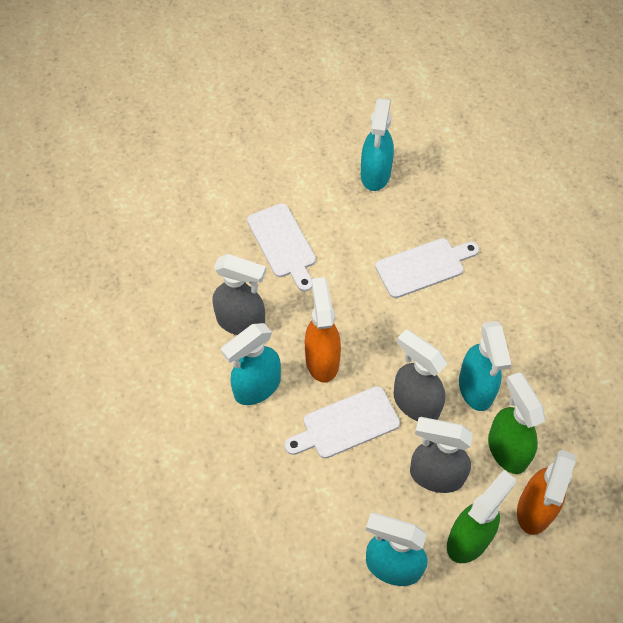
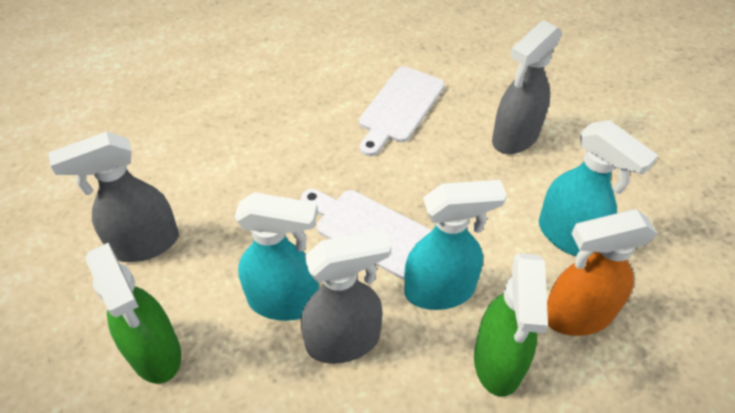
orange spray bottle: [305,277,341,383] [517,450,576,535] = 2 -> [547,209,657,336] = 1
turquoise spray bottle: [221,323,281,405] [361,98,394,191] [366,512,427,586] [459,321,512,411] = 4 -> [234,192,319,321] [404,180,507,310] [539,120,658,256] = 3
white cutting board: [247,203,316,292] [285,386,400,458] [375,238,479,298] = 3 -> [301,189,432,280] [359,66,445,156] = 2

